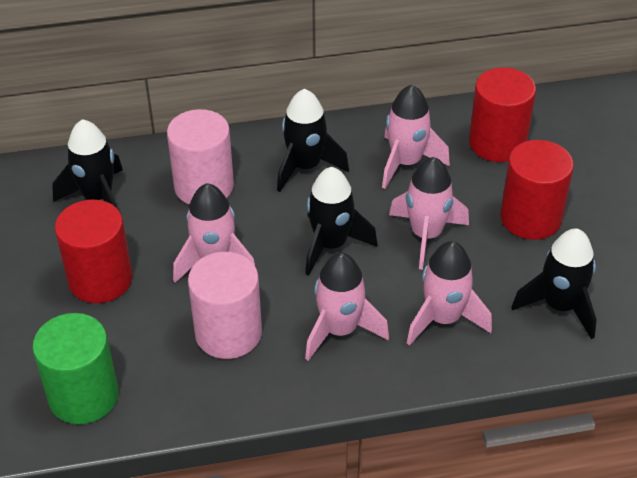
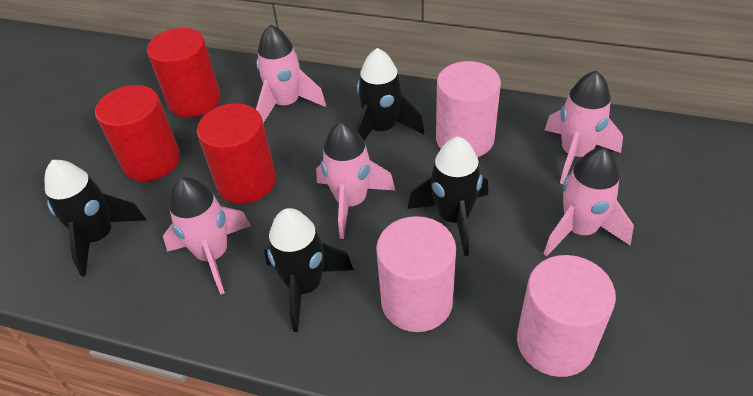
green cylinder: [32,313,119,424] = 1 -> none = 0
pink cylinder: [167,109,234,205] [188,252,262,359] = 2 -> [376,216,456,332] [436,61,501,157] [517,255,616,377] = 3

